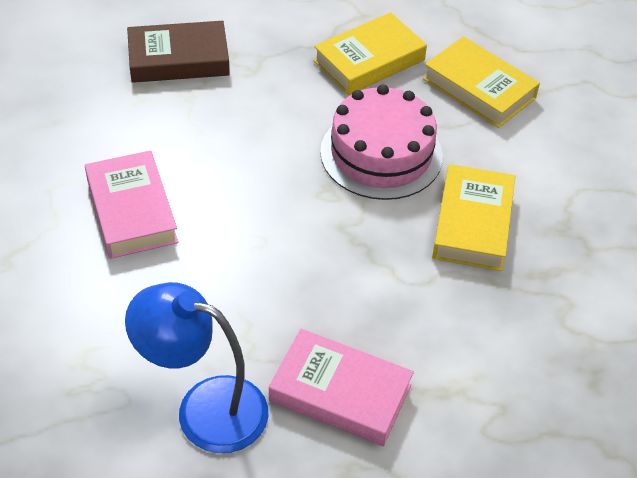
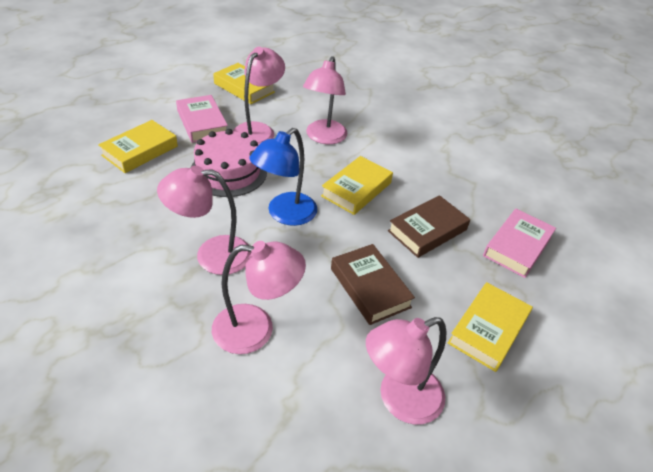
brown book: [127,21,230,83] = 1 -> [331,244,415,325] [388,195,470,258] = 2
pink lamp: none = 0 -> [157,165,252,275] [212,241,306,354] [233,47,285,145] [303,56,347,144] [366,317,447,425] = 5
yellow book: [314,12,427,95] [423,36,540,128] [432,164,515,271] = 3 -> [98,120,178,173] [213,63,275,104] [321,156,393,215] [448,282,533,372] = 4

